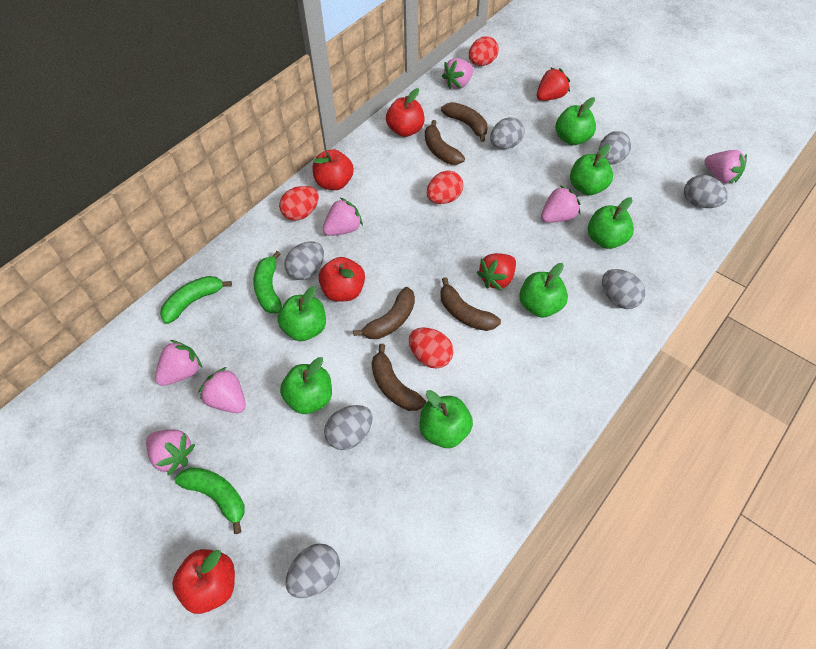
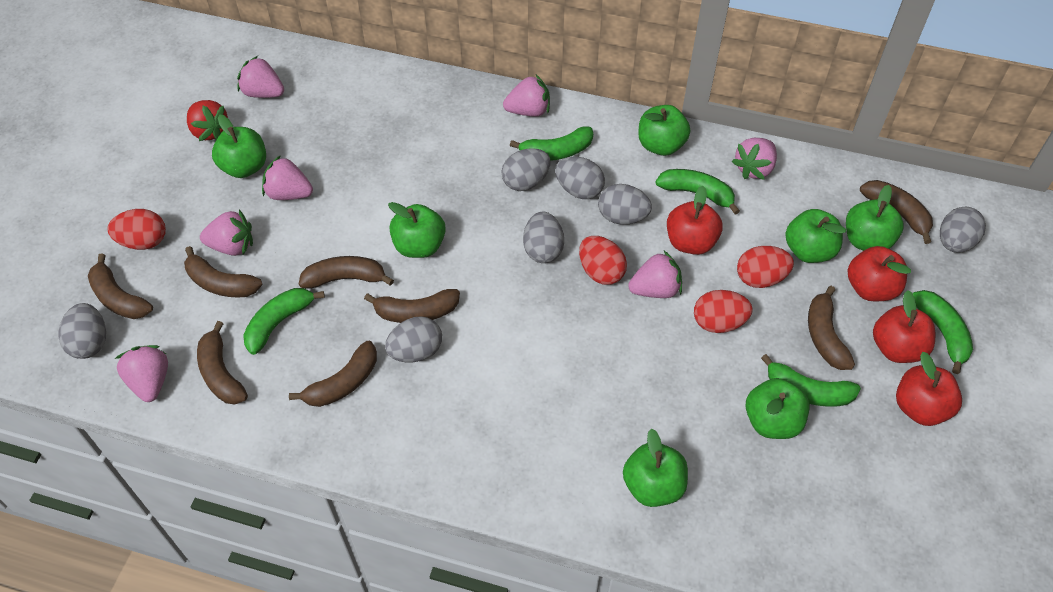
brown banana: [353,287,415,339] [371,344,426,411] [425,120,465,165] [441,102,488,142] [441,277,501,331] = 5 -> [88,253,153,319] [184,246,262,297] [197,321,248,404] [289,341,377,407] [299,256,394,289] [364,289,460,323] [808,286,855,370] [860,180,933,244] = 8
green banana: [160,276,232,324] [175,467,245,534] [253,251,282,314] = 3 -> [243,288,325,355] [510,127,593,161] [656,169,740,215] [761,354,861,407] [913,290,973,374] = 5
red strawberry: [476,253,516,291] [537,67,570,101] = 2 -> [187,100,228,141] = 1

